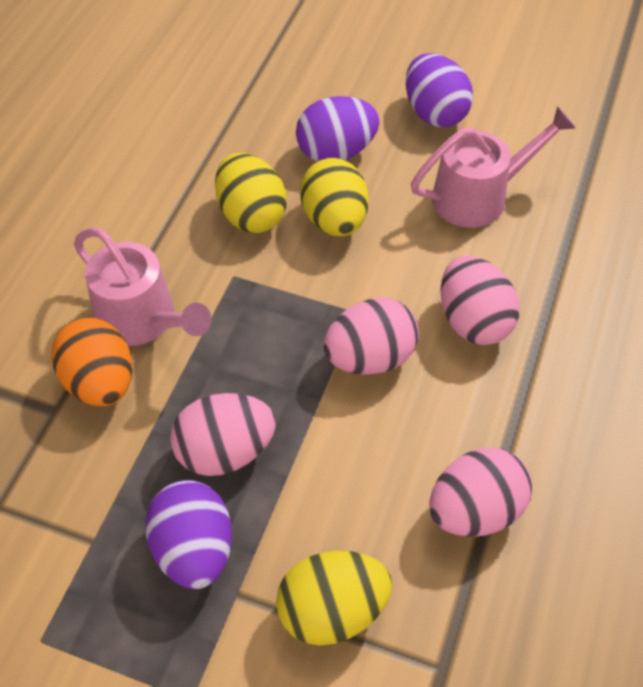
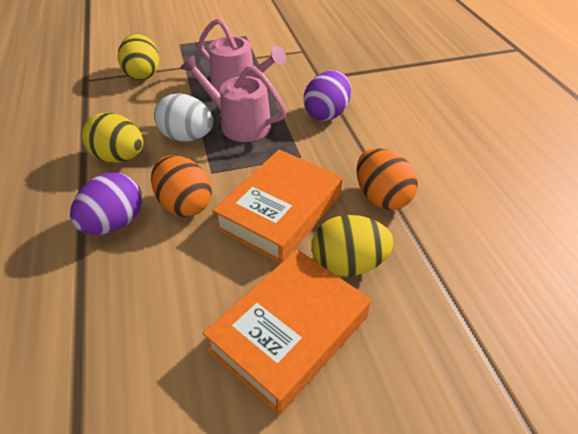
orange book: none = 0 -> [203,249,371,415] [213,150,342,264] = 2
orange egg: [51,317,132,406] = 1 -> [151,155,212,217] [356,148,418,210] = 2
pink egg: [170,393,276,476] [323,297,419,375] [429,448,532,537] [441,256,519,345] = 4 -> none = 0
purple egg: [145,480,232,589] [296,96,380,162] [405,53,473,127] = 3 -> [70,173,142,235] [304,70,351,121] = 2
white egg: none = 0 -> [154,93,213,142] = 1

